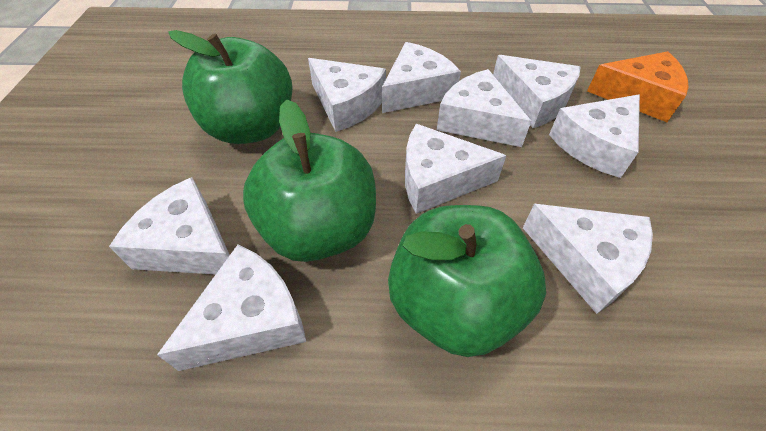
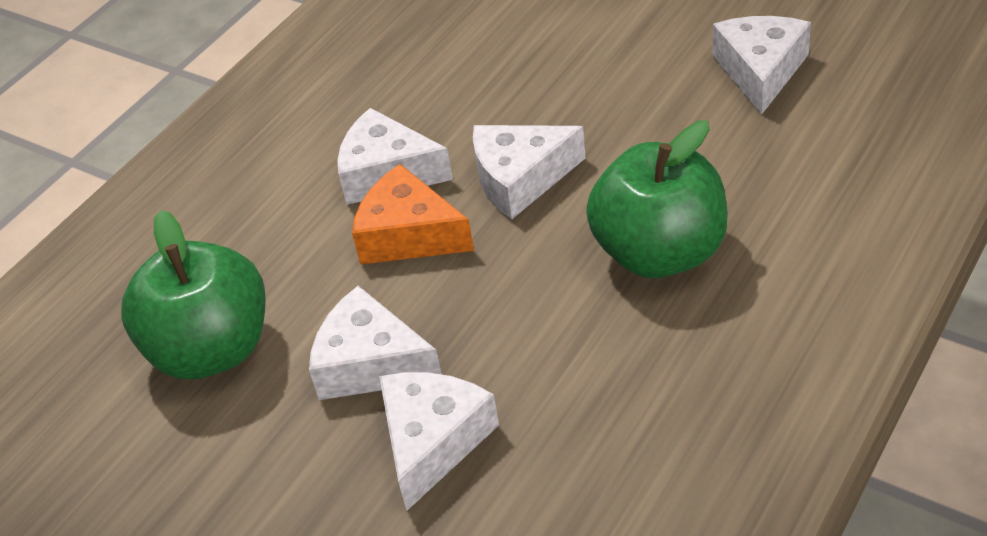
green apple: [169,30,293,144] [243,99,376,262] [388,205,546,357] = 3 -> [121,210,266,379] [586,120,728,278] = 2
white cheese: [109,177,230,275] [157,245,306,371] [308,58,386,132] [382,42,461,113] [405,124,507,214] [437,69,531,147] [493,55,580,128] [523,204,653,314] [549,95,640,178] = 9 -> [309,286,442,400] [337,108,453,205] [379,372,499,511] [473,125,586,219] [713,16,811,115] = 5

